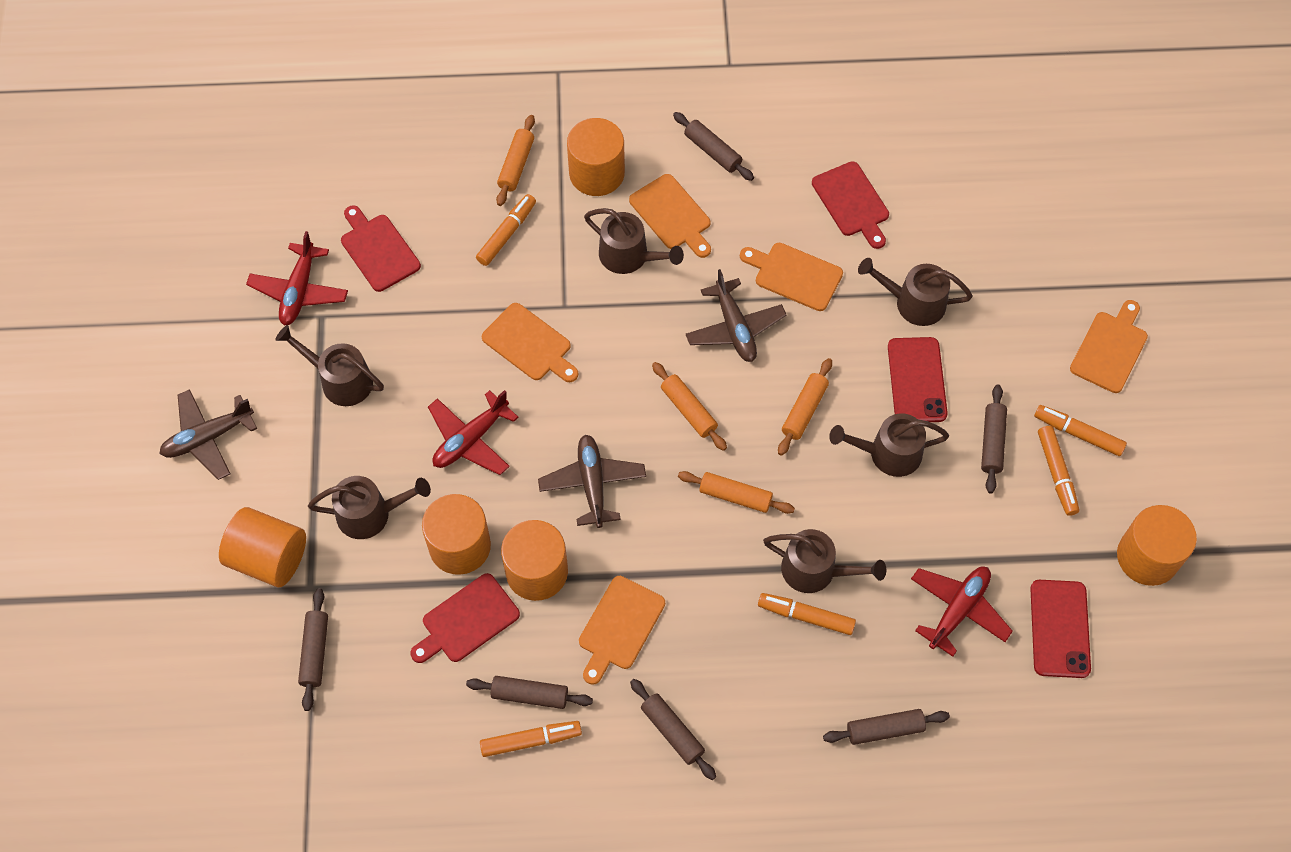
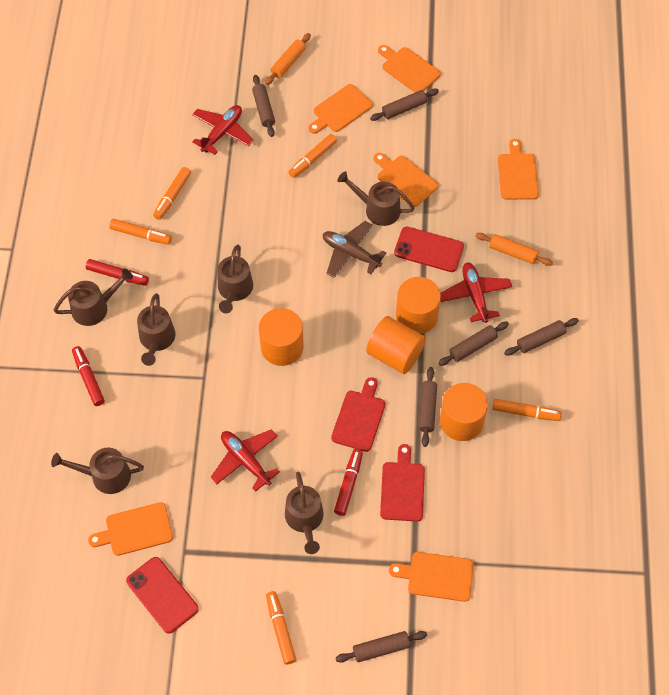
brown plane: [159,389,257,480] [538,435,646,528] [685,269,786,362] = 3 -> [323,221,386,278] = 1
orange cutting board: [482,303,578,382] [579,576,665,685] [629,174,711,258] [740,243,843,311] [1070,300,1148,393] = 5 -> [88,502,173,556] [308,84,373,134] [374,153,438,207] [378,45,441,93] [389,552,474,602] [498,139,539,200] = 6
orange cylinder: [219,507,306,587] [422,494,491,575] [501,520,568,601] [567,118,625,196] [1117,505,1197,586] = 5 -> [259,308,304,366] [366,316,426,374] [396,277,441,334] [440,383,488,441] = 4
orange rolling pin: [496,115,535,206] [652,362,727,451] [678,471,795,514] [778,358,832,456] = 4 -> [265,33,311,85] [476,233,553,266] = 2
red cutting board: [341,205,421,292] [410,573,520,663] [812,161,889,249] = 3 -> [331,377,386,452] [380,444,425,522] = 2
red marker: none = 0 -> [72,346,105,406] [86,259,149,286] [334,449,363,516] = 3

